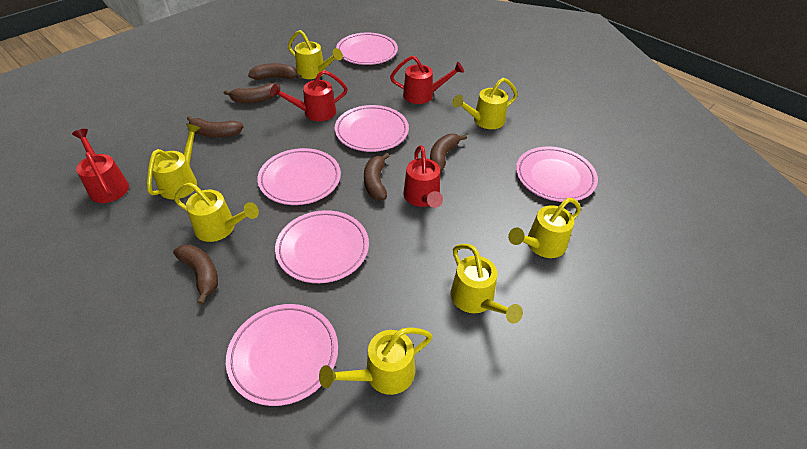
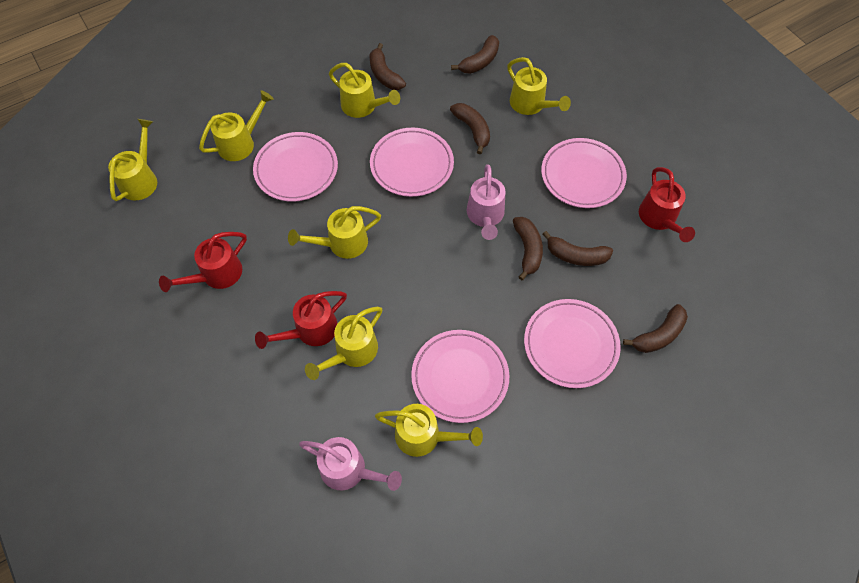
pink plate: [226,304,338,406] [257,148,341,205] [275,210,369,283] [335,105,409,152] [336,33,398,65] [516,147,598,202] = 6 -> [253,132,338,202] [370,128,454,197] [411,330,509,423] [524,299,621,388] [541,138,627,208] = 5
pink watering can: none = 0 -> [299,437,402,491] [467,164,506,240] = 2
red watering can: [72,129,129,203] [270,70,348,121] [390,56,464,104] [403,145,443,208] = 4 -> [159,232,247,292] [255,291,347,349] [639,167,695,242] = 3

